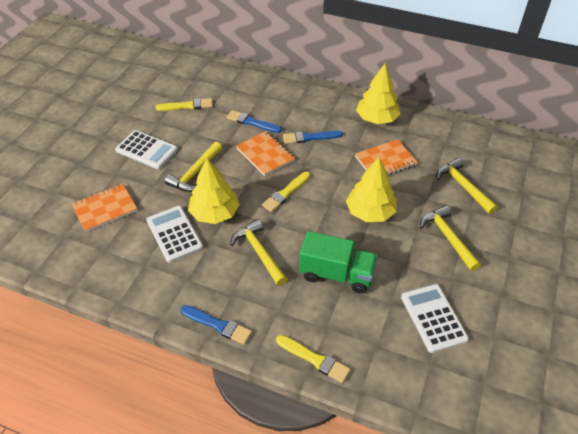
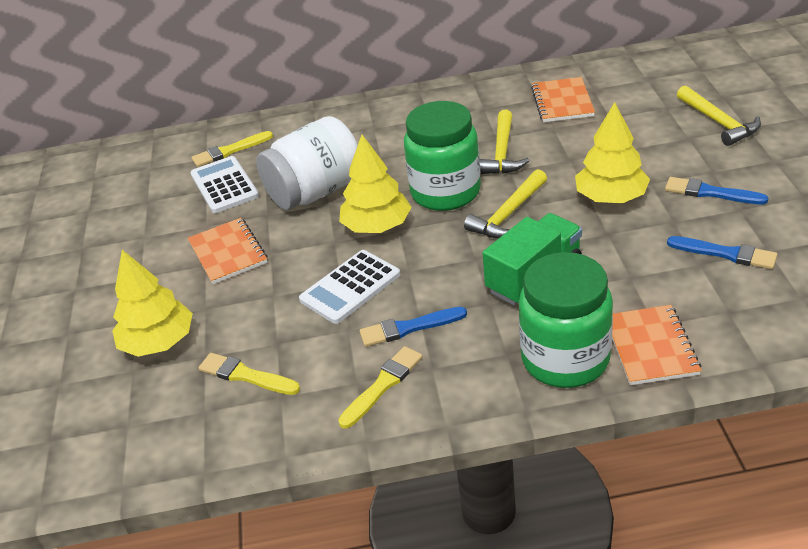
green jar: none = 0 -> [404,101,481,211] [519,252,613,388] = 2
white calculator: [115,130,178,169] [146,206,203,263] [401,284,469,353] = 3 -> [190,156,259,213] [299,250,400,324] = 2
white jar: none = 0 -> [256,116,358,210] = 1
yellow hammer: [164,142,222,192] [230,219,287,286] [420,205,481,271] [437,158,498,214] = 4 -> [464,169,547,239] [480,110,530,174] [677,86,761,146] = 3

